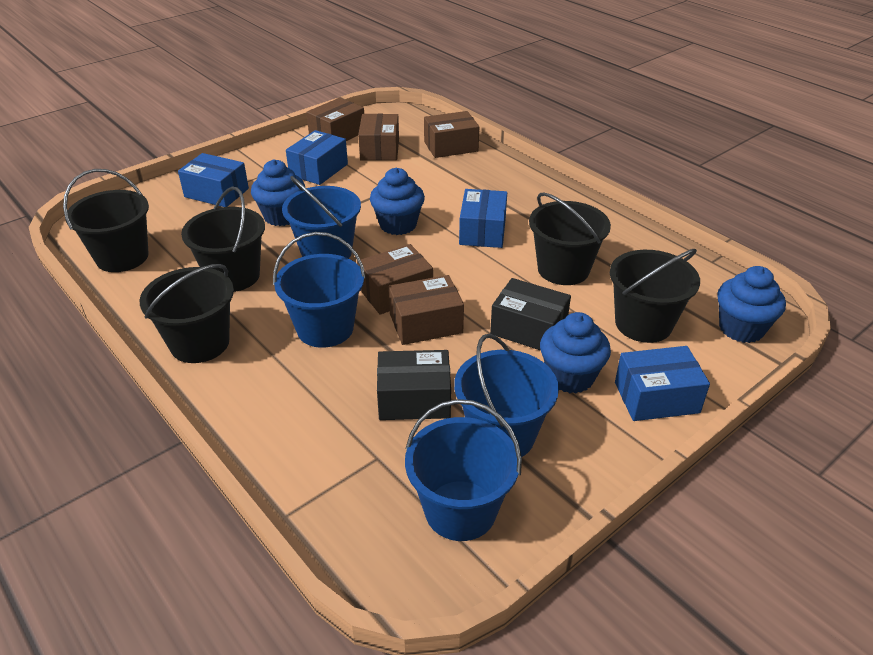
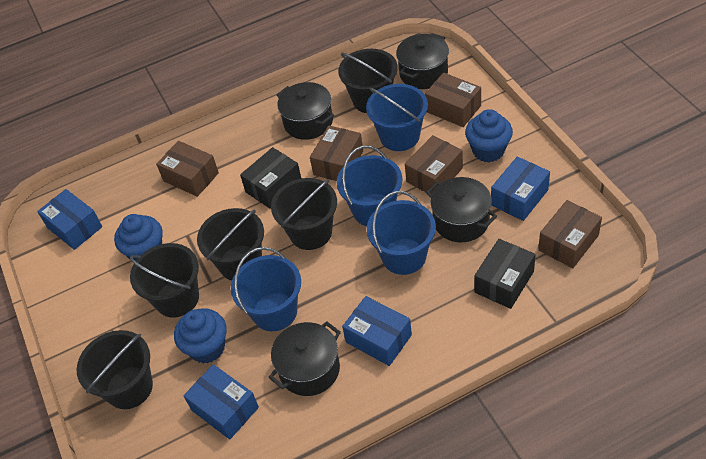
black pot: none = 0 -> [268,322,341,396] [277,82,334,140] [396,33,449,89] [426,177,497,242] = 4
blue cupcake: [251,159,305,226] [370,168,425,235] [540,312,611,393] [717,266,786,343] = 4 -> [114,214,163,261] [174,308,227,363] [465,109,513,162] = 3

